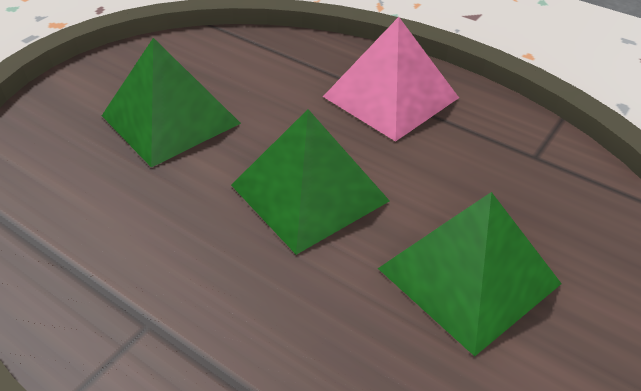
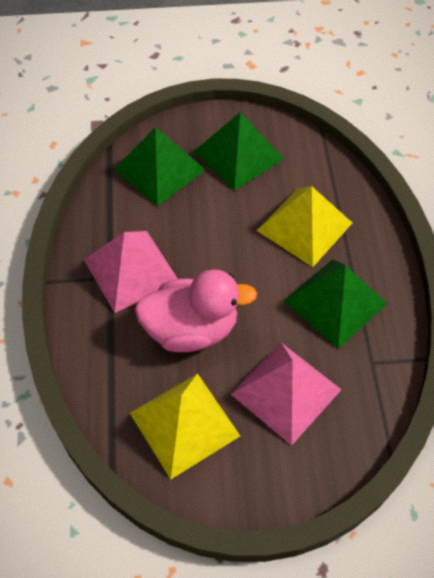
pink duck: none = 0 -> [135,269,257,352] = 1
pink pyramid: [323,17,459,142] = 1 -> [84,231,178,313] [231,343,342,446] = 2
yellow pyramid: none = 0 -> [130,373,240,479] [257,186,352,267] = 2

